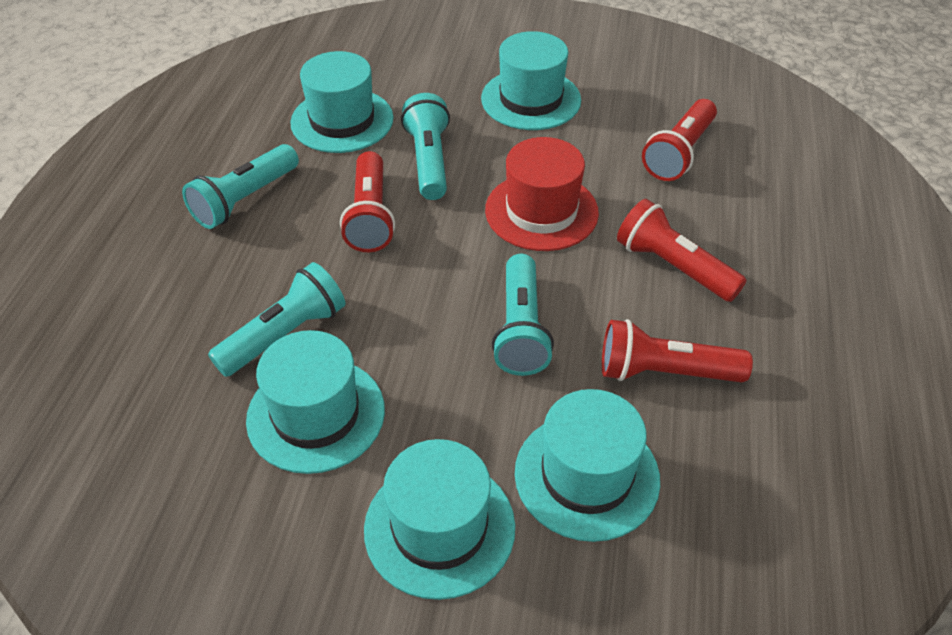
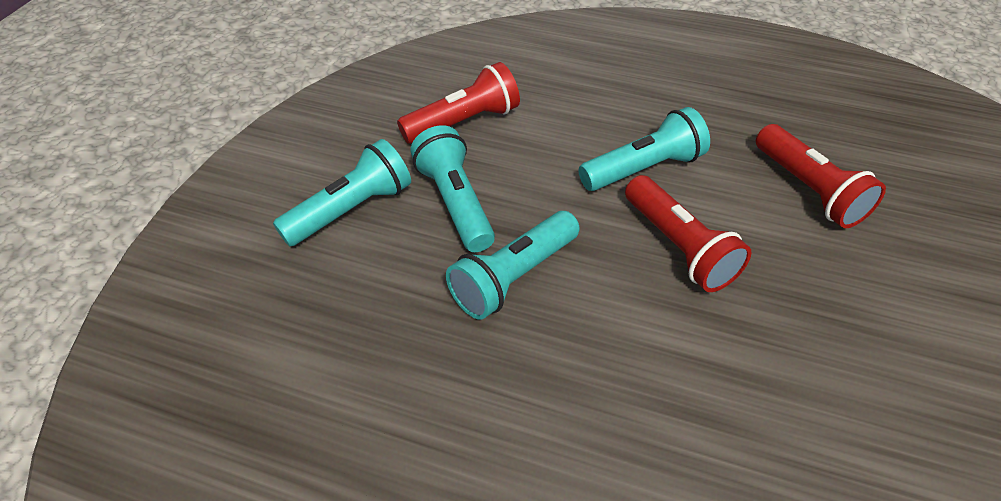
red flashlight: [340,151,395,252] [602,319,753,382] [617,199,746,302] [642,99,717,181] = 4 -> [397,62,520,144] [625,175,751,292] [756,124,886,228] = 3
red hat: [485,137,599,251] = 1 -> none = 0
turquoise hat: [246,330,385,474] [290,51,394,153] [364,439,515,600] [481,31,581,130] [515,389,660,542] = 5 -> none = 0

